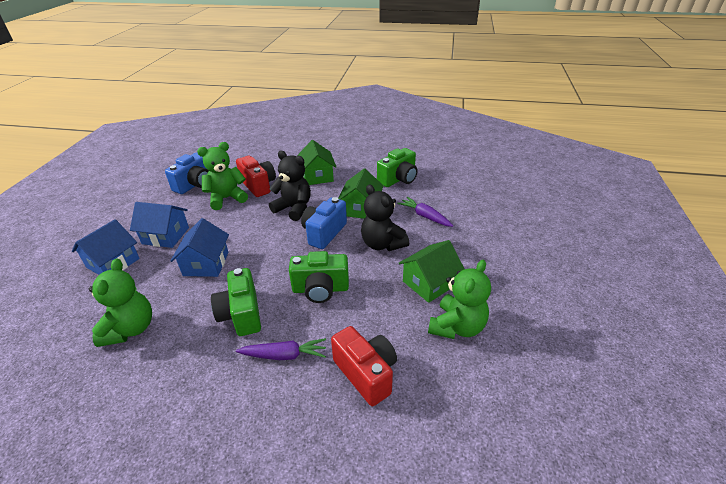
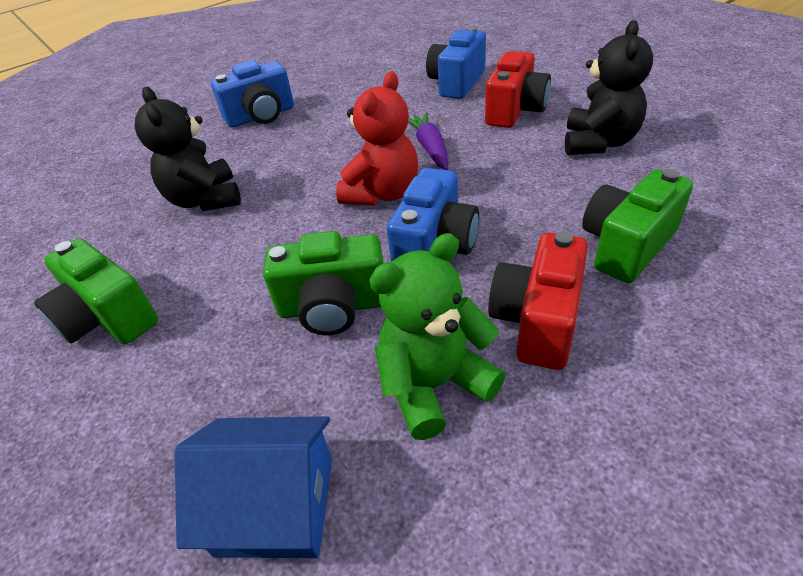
blue camera: [165,153,209,194] [301,197,347,249] = 2 -> [211,60,294,128] [387,168,479,262] [426,27,486,99] = 3
blue house: [72,219,140,275] [130,202,189,248] [171,218,229,277] = 3 -> [175,416,332,558] = 1
green house: [297,140,336,185] [338,169,384,219] [399,240,465,303] = 3 -> none = 0
green teddy bear: [89,258,152,347] [197,142,248,210] [428,260,491,339] = 3 -> [369,233,506,440] = 1
purple carrot: [236,338,326,360] [397,197,453,227] = 2 -> [408,112,448,170] = 1
red teddy bear: none = 0 -> [336,71,418,206] = 1

